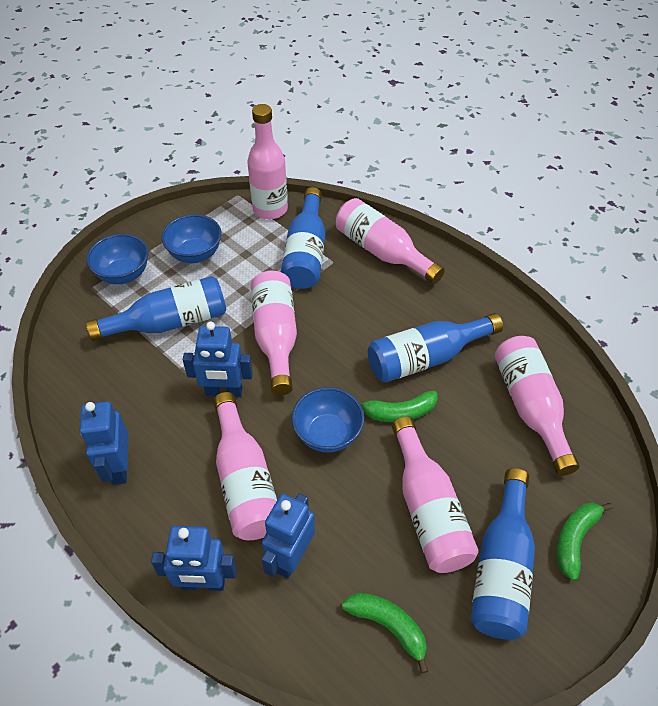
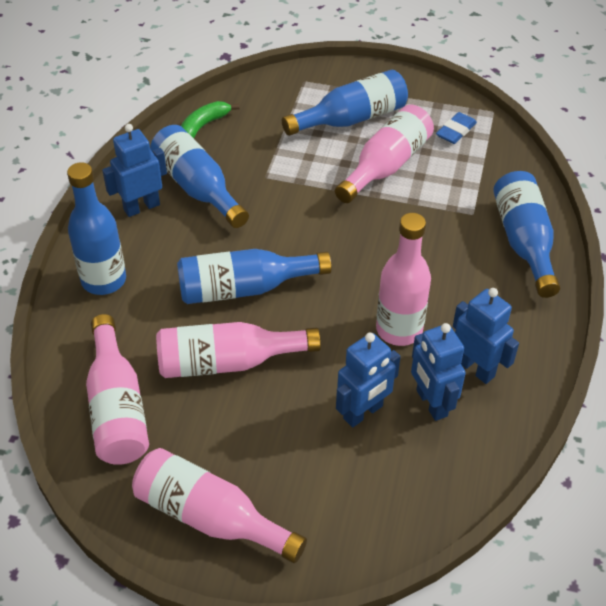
blue bottle: [86,276,226,341] [281,187,326,289] [368,313,503,383] [470,468,535,640] = 4 -> [67,162,126,295] [150,125,249,228] [177,249,332,304] [282,69,408,136] [493,171,560,298] = 5
blue bowl: [87,234,149,284] [162,214,222,263] [292,387,364,453] = 3 -> none = 0
blue eraser: none = 0 -> [436,112,477,144] = 1
green banana: [342,593,428,674] [356,391,438,422] [557,503,613,581] = 3 -> [181,101,240,138] = 1
pink bottle: [213,392,277,540] [247,104,288,219] [251,271,297,395] [336,198,445,284] [392,416,479,573] [495,336,579,476] = 6 -> [86,314,149,465] [132,448,307,563] [156,322,321,378] [335,105,434,203] [376,213,431,346] = 5

